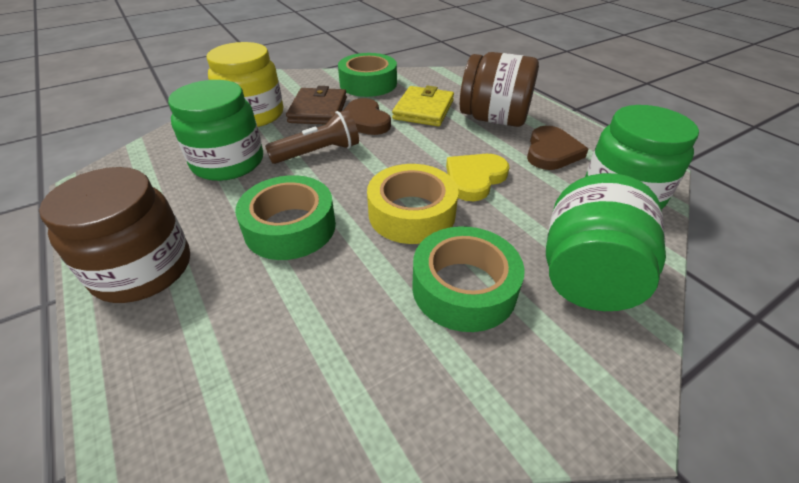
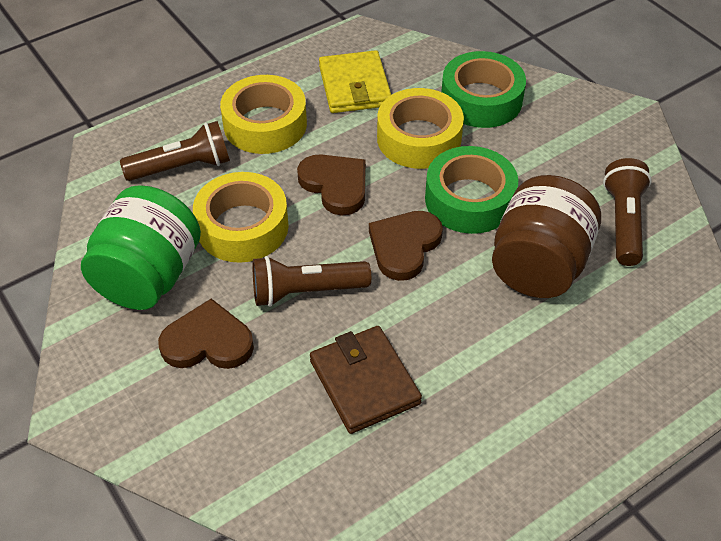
brown flashlight: [265,110,359,164] = 1 -> [120,121,230,181] [253,256,371,307] [603,158,652,266] = 3
brown heart: [343,98,391,135] [527,126,589,170] = 2 -> [158,299,254,369] [297,154,366,216] [369,211,443,281] = 3
brown jar: [39,167,190,303] [460,52,539,127] = 2 -> [492,175,601,298] = 1
green jar: [168,80,263,181] [546,173,666,311] [585,105,699,209] = 3 -> [81,185,201,310] = 1
green tape: [235,175,336,260] [338,53,397,97] [412,226,525,332] = 3 -> [425,146,518,234] [441,51,526,128] = 2
yellow heart: [446,154,509,201] = 1 -> none = 0
yellow jar: [206,42,283,127] = 1 -> none = 0
yellow tape: [367,164,459,244] = 1 -> [193,172,289,263] [220,75,307,154] [377,88,464,169] = 3

